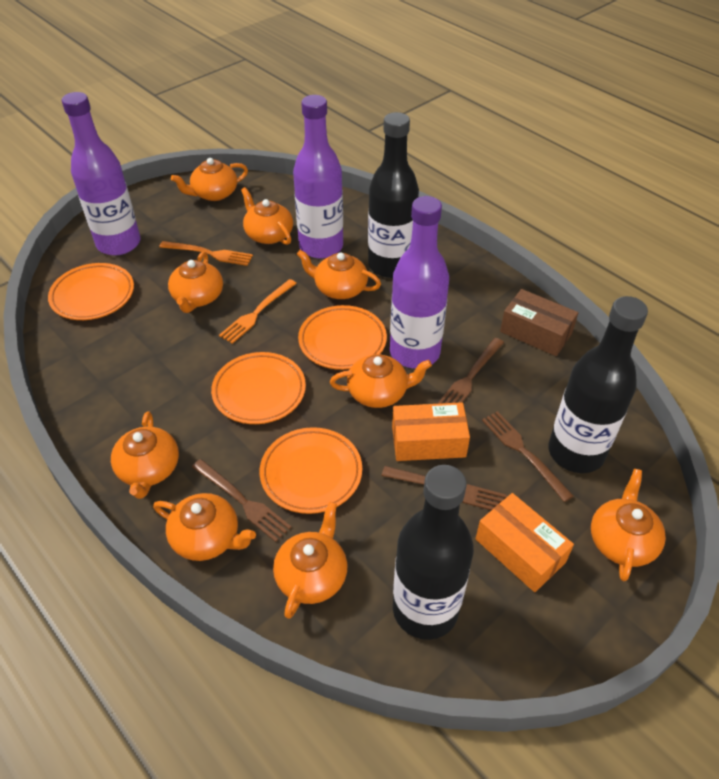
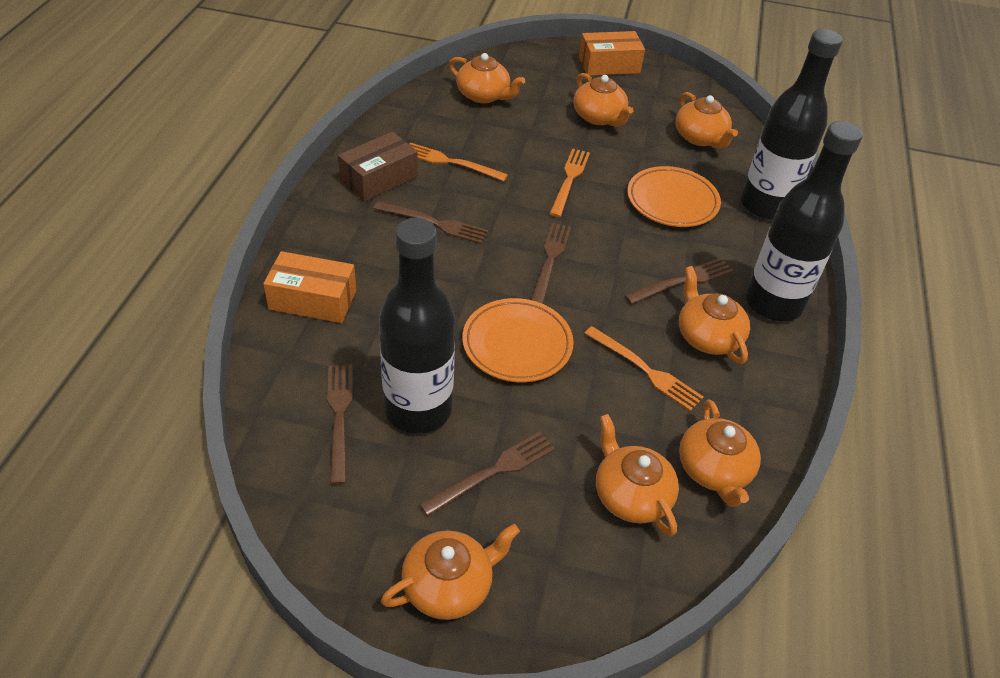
brown fork: [192,459,291,542] [381,466,507,510] [437,338,504,404] [482,411,573,502] = 4 -> [327,365,353,485] [373,201,489,244] [419,432,555,516] [531,223,571,304] [625,258,734,304] = 5
orange fork: [159,241,253,266] [219,279,297,344] = 2 -> [409,142,508,181] [549,148,590,217] [584,326,704,411] = 3
orange plate: [48,263,134,320] [211,352,306,424] [260,427,362,514] [298,305,387,370] = 4 -> [462,298,574,382] [627,166,721,227] = 2
orange teapot: [111,411,179,499] [153,493,256,561] [168,251,223,313] [171,158,248,201] [241,187,293,245] [273,502,347,619] [297,250,381,299] [330,354,432,408] [591,469,666,581] = 9 -> [381,524,520,620] [449,53,525,103] [574,73,633,127] [596,414,679,536] [676,92,738,149] [679,266,750,364] [679,400,761,507] = 7
purple bottle: [62,92,141,255] [293,95,343,259] [390,196,449,368] = 3 -> none = 0

